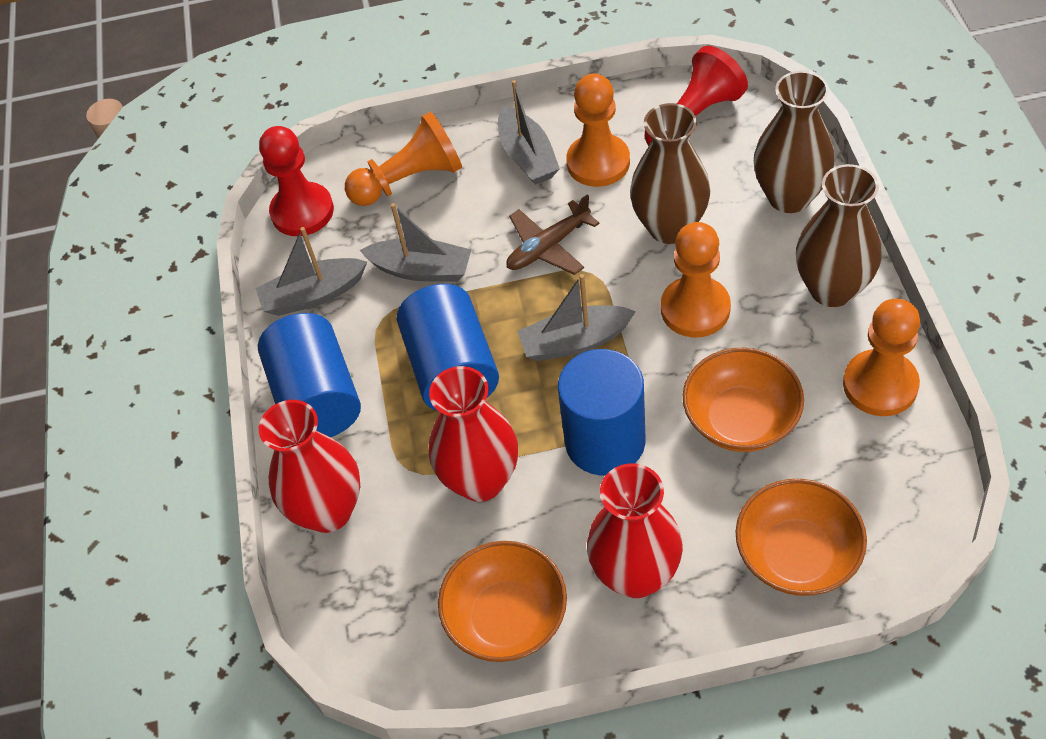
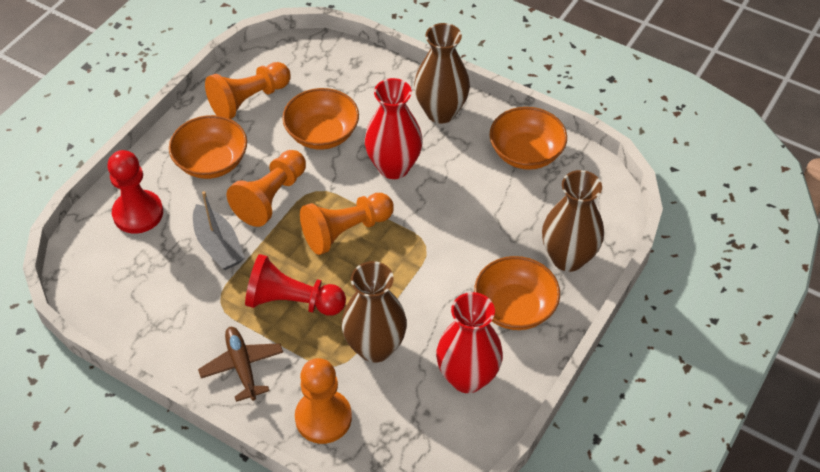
blue cylinder: [258,313,361,437] [396,284,499,410] [558,349,646,476] = 3 -> none = 0
grey boat: [255,227,367,316] [360,203,471,282] [498,80,560,185] [518,274,636,361] = 4 -> [193,191,245,270] = 1
orange bowl: [438,541,567,662] [683,348,804,452] [735,479,867,596] = 3 -> [169,115,247,179] [282,88,359,150] [474,256,560,330] [490,107,567,170] = 4
red vase: [259,400,360,533] [429,366,518,502] [587,463,683,598] = 3 -> [365,78,423,179] [436,292,503,393] = 2

